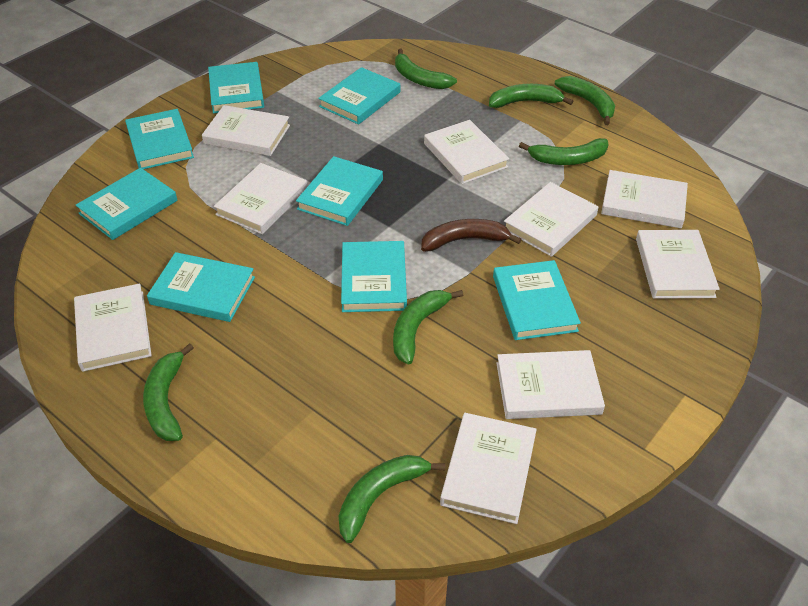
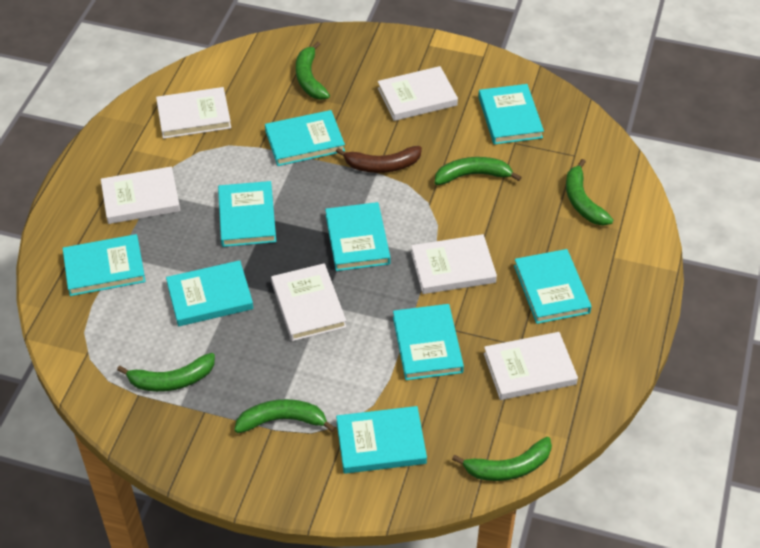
green banana: [143,343,194,441] [339,455,445,543] [393,290,463,365] [395,49,457,89] [489,84,573,108] [519,138,609,165] [555,76,615,125] = 7 -> [117,353,215,392] [234,399,336,433] [296,41,330,100] [435,157,522,185] [452,437,552,481] [566,159,613,226] = 6
turquoise book: [76,168,178,240] [125,109,194,169] [147,252,255,322] [208,62,264,113] [296,156,383,226] [318,67,400,125] [341,241,407,312] [493,260,581,340] = 8 -> [63,234,146,296] [166,260,254,326] [218,181,276,247] [265,110,345,166] [325,202,390,271] [336,406,427,474] [393,304,464,380] [478,84,544,145] [514,249,592,324] = 9
white book: [74,283,152,372] [202,105,290,156] [214,163,307,234] [424,120,509,184] [440,413,537,524] [496,350,605,419] [504,182,598,257] [601,170,688,228] [636,230,720,299] = 9 -> [101,166,180,224] [156,87,231,139] [271,263,346,341] [378,66,458,121] [411,234,497,294] [484,332,578,400] = 6

